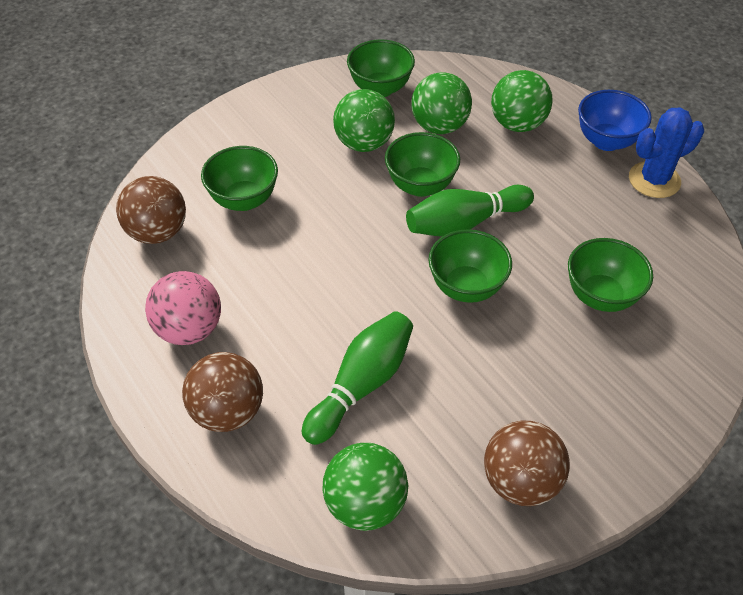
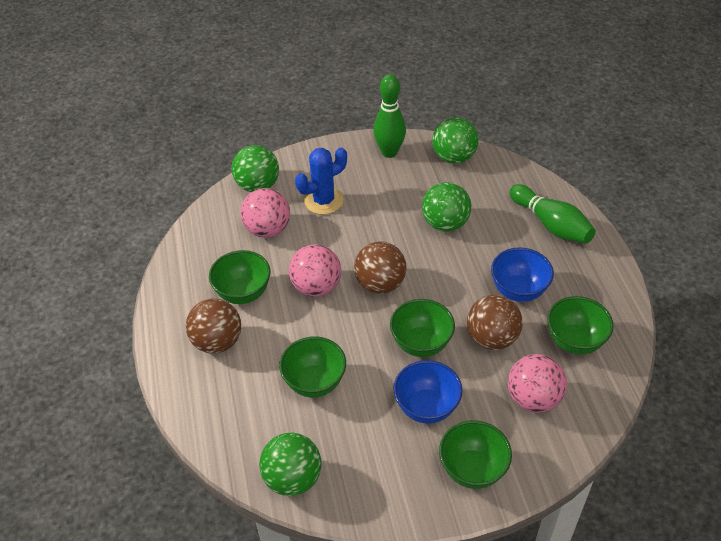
blue bowl: [578,90,652,151] = 1 -> [393,360,462,424] [491,247,554,302] = 2
pink ball: [145,271,221,345] = 1 -> [241,188,290,238] [289,244,341,297] [508,354,567,413] = 3

